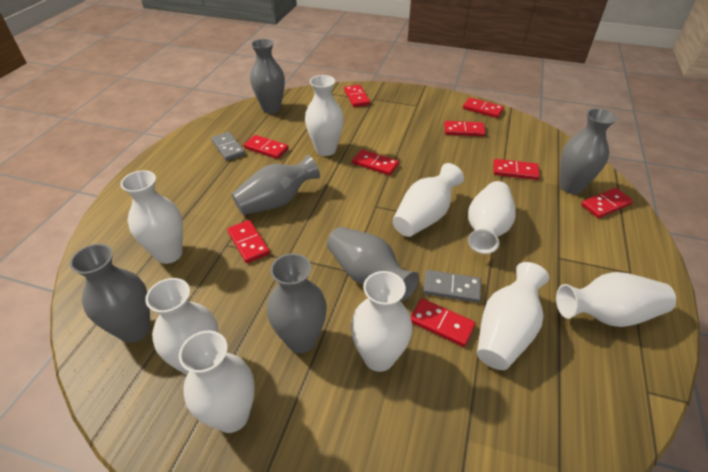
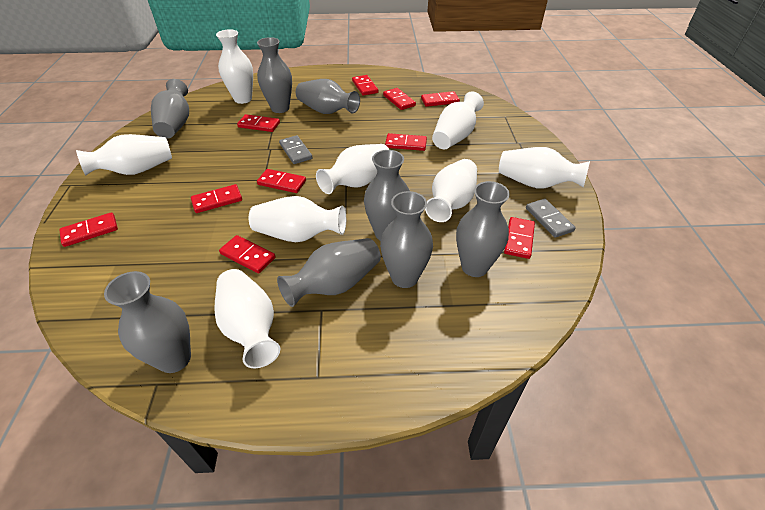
grey vase: [70,244,151,343] [232,155,320,215] [250,39,285,114] [267,253,327,353] [327,227,419,301] [559,108,617,194] = 6 -> [104,271,191,373] [151,79,189,139] [257,37,292,113] [277,238,381,307] [296,79,360,114] [364,150,410,241] [380,191,433,288] [456,181,510,277] = 8
red domino: [227,220,270,263] [244,135,289,159] [344,85,370,107] [352,149,399,176] [411,298,476,347] [444,121,486,137] [463,97,504,118] [493,159,540,180] [581,188,633,218] = 9 -> [59,212,118,247] [191,184,242,213] [219,235,276,273] [237,114,280,132] [257,169,306,193] [352,75,378,96] [383,88,416,110] [385,133,427,151] [421,91,460,107] [504,217,535,259] = 10
white vase: [120,170,183,264] [145,278,219,375] [179,331,255,433] [305,75,344,156] [351,271,412,372] [392,163,464,237] [468,181,516,254] [477,262,549,370] [556,272,676,327] = 9 -> [76,134,172,176] [214,269,280,368] [216,29,253,104] [249,196,346,242] [316,144,389,194] [425,159,477,222] [432,91,484,149] [499,147,590,188] = 8

